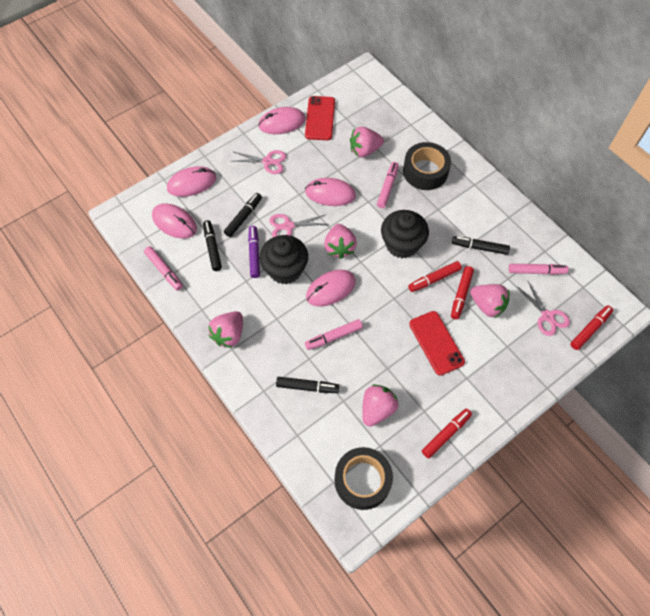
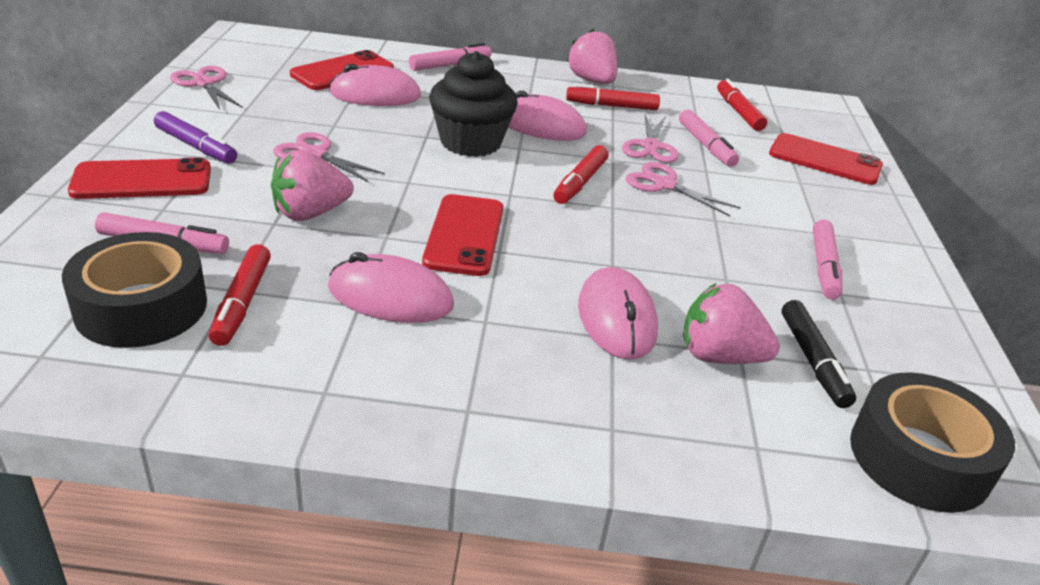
black cupcake: [259,235,308,284] [381,210,429,258] = 2 -> [429,51,518,157] = 1
black marker: [203,220,222,271] [224,193,262,237] [276,377,339,393] [452,236,510,255] = 4 -> [781,300,856,408] = 1
pink mouse: [152,203,197,239] [167,166,216,197] [258,107,306,134] [305,178,356,206] [306,270,356,307] = 5 -> [328,252,454,323] [329,64,421,106] [508,91,587,141] [578,267,658,360] = 4
pink scissors: [232,150,286,174] [269,214,327,237] [517,280,570,336] = 3 -> [170,66,242,110] [273,132,385,182] [622,115,679,163] [626,162,741,216] = 4
pink strawberry: [208,311,243,348] [324,224,357,259] [350,127,384,157] [362,384,398,427] [470,284,510,318] = 5 -> [271,150,353,221] [567,29,618,84] [683,283,780,364] = 3
red phone: [305,96,335,140] [409,311,465,376] = 2 -> [68,158,211,199] [290,50,394,90] [422,194,504,276] [769,133,883,185] = 4

